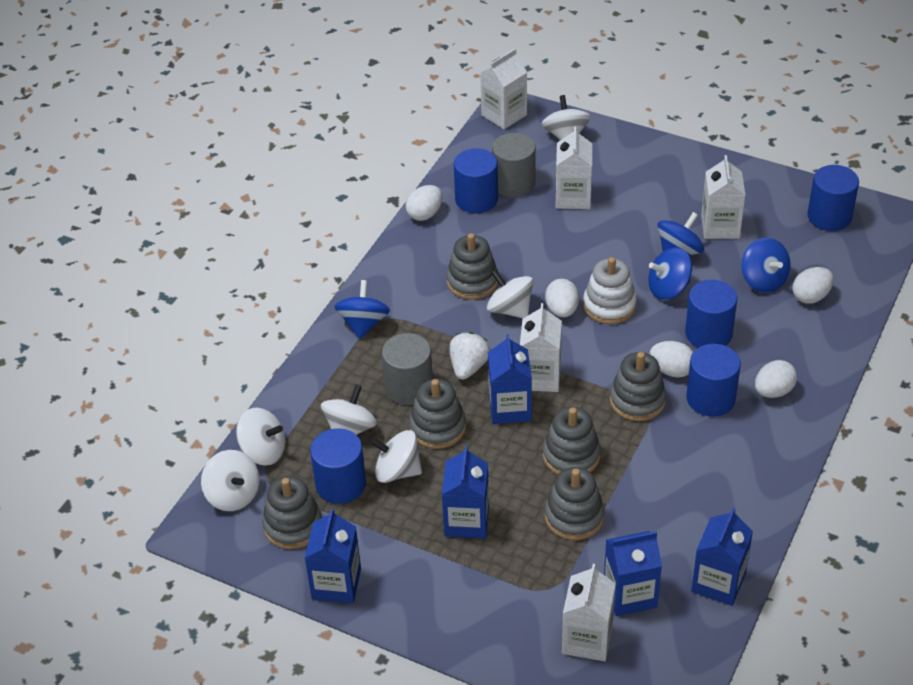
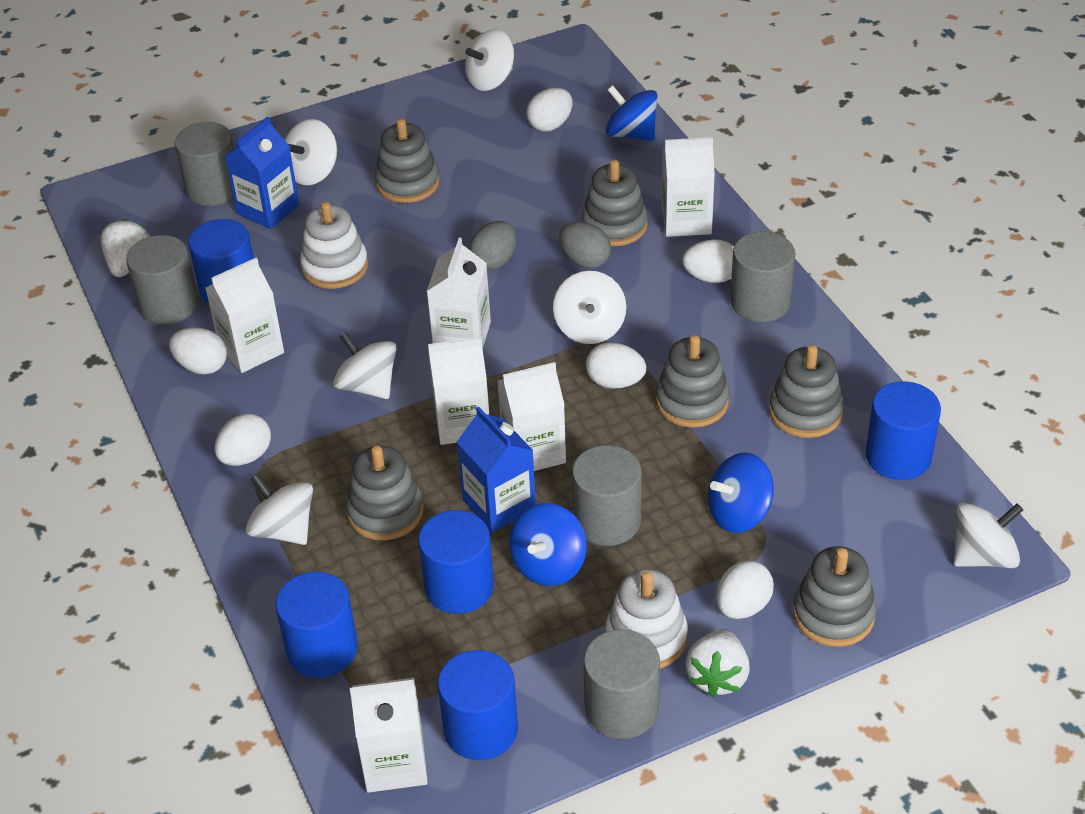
blue carton: [305,508,361,603] [442,446,489,539] [488,334,532,424] [604,531,662,616] [691,508,753,606] = 5 -> [225,116,299,229] [457,406,536,533] = 2
blue spinning top: [334,280,390,339] [648,247,692,300] [657,212,704,255] [741,238,791,293] = 4 -> [509,503,587,586] [605,85,658,141] [708,453,774,533] = 3
grey cylinder: [382,333,433,405] [492,133,536,197] = 2 -> [126,235,199,324] [175,122,234,206] [572,445,642,546] [583,629,660,739] [730,231,795,322] = 5
grey egg: none = 0 -> [469,221,517,270] [559,222,611,268] = 2
white carton: [480,49,527,129] [520,303,562,392] [556,126,592,209] [562,564,616,661] [701,155,745,239] = 5 -> [206,258,284,373] [350,678,428,793] [427,238,491,348] [428,337,490,445] [498,362,566,471] [662,137,715,237] = 6
white egg: [406,185,442,221] [545,279,579,317] [650,341,693,378] [755,360,797,398] [792,267,834,304] = 5 -> [169,328,227,374] [214,414,271,466] [527,88,573,132] [586,342,647,389] [682,240,734,283] [716,560,774,619] = 6
white stacking toy: [583,257,637,324] = 1 -> [300,201,368,289] [605,569,688,669] = 2
white strawberry: [450,332,490,380] = 1 -> [101,219,150,277] [685,629,750,697] = 2

